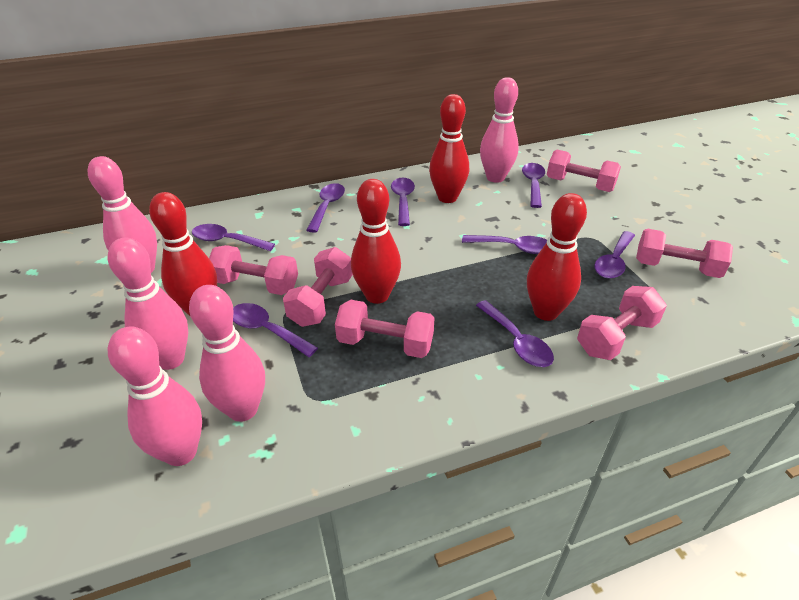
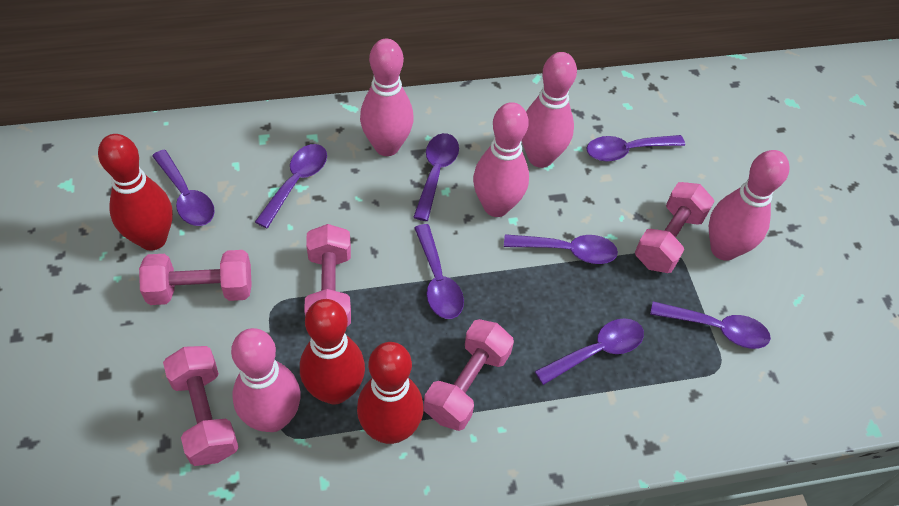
pink dumbbell: [209,245,298,295] [283,247,353,327] [335,300,434,358] [547,150,621,192] [577,286,667,360] [636,229,733,278] = 6 -> [139,250,252,305] [163,346,238,466] [304,224,351,327] [424,319,514,431] [635,182,714,273] = 5
red bowling pin: [149,192,217,316] [351,179,401,304] [429,94,469,203] [527,193,587,321] = 4 -> [98,134,173,251] [300,299,365,405] [357,342,424,444] = 3

